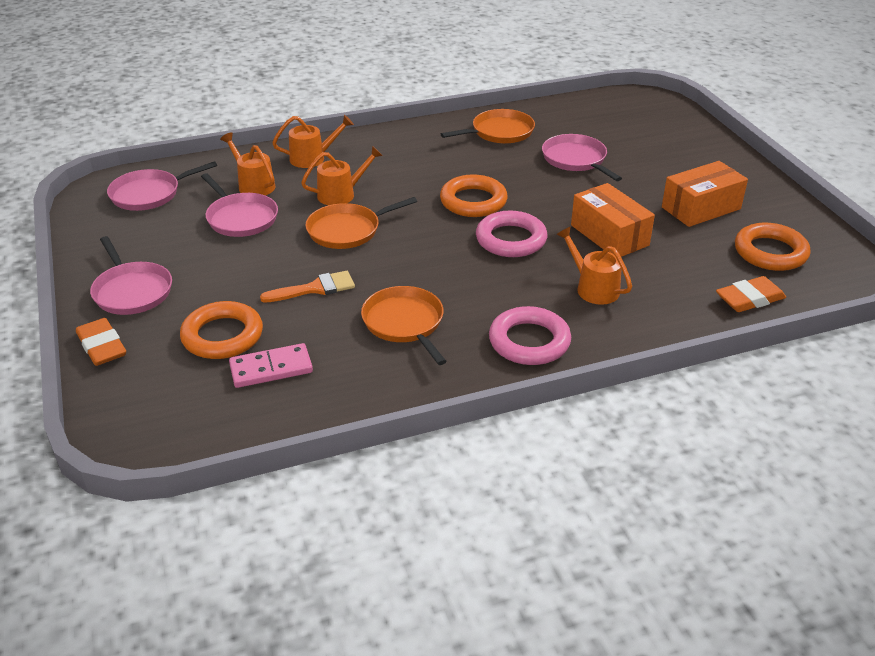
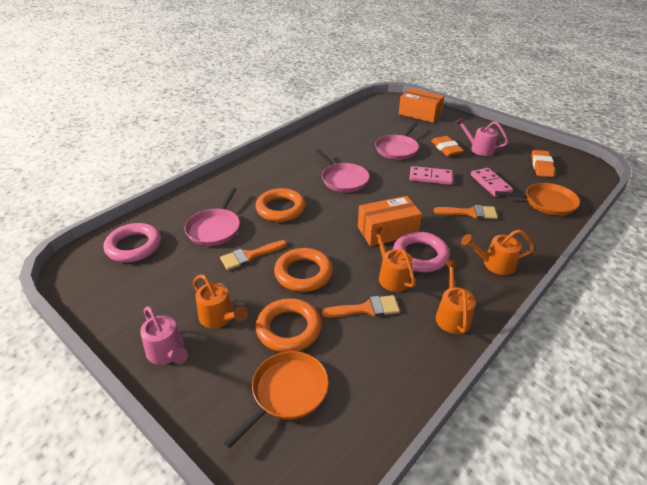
orange brush: [260,271,355,303] = 1 -> [220,240,287,270] [322,295,400,317] [434,205,498,219] = 3
orange pan: [305,197,417,249] [361,286,447,365] [441,109,535,143] = 3 -> [223,351,329,449] [495,183,580,216] = 2
pink domino: [229,343,313,388] = 1 -> [409,166,453,185] [471,168,513,197] = 2
pink pan: [90,236,172,315] [107,161,217,211] [201,173,278,237] [542,134,622,181] = 4 -> [185,188,240,246] [315,149,369,192] [375,122,419,160] = 3
pink watering can: none = 0 -> [140,306,188,365] [456,117,508,156] = 2

